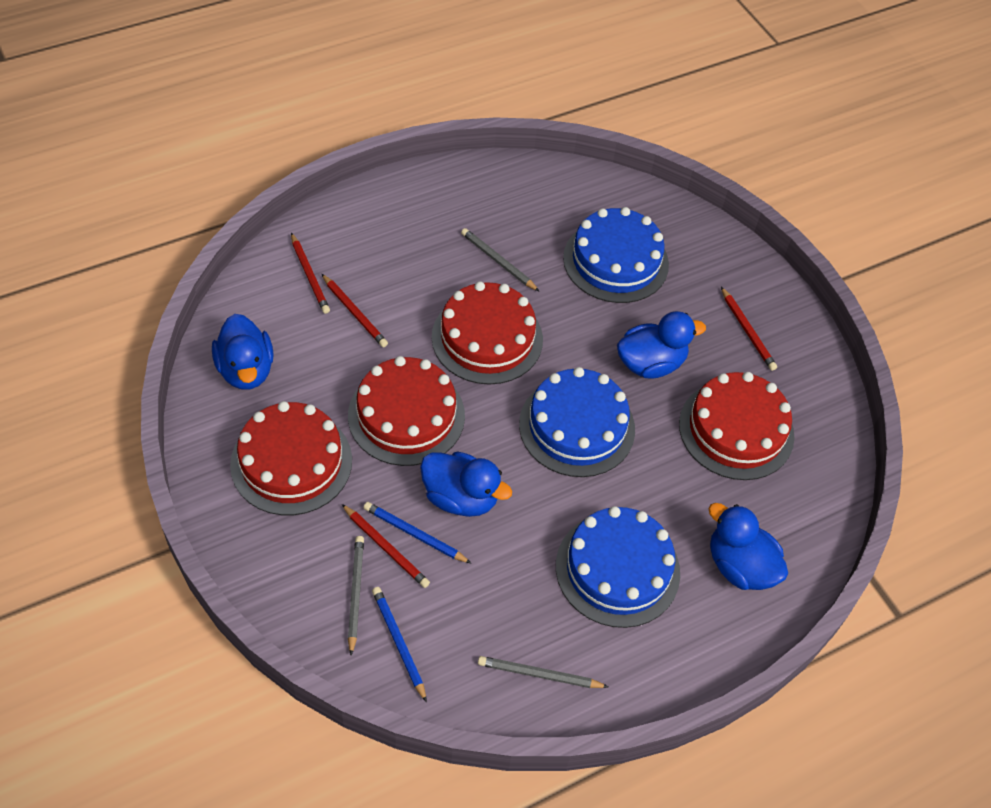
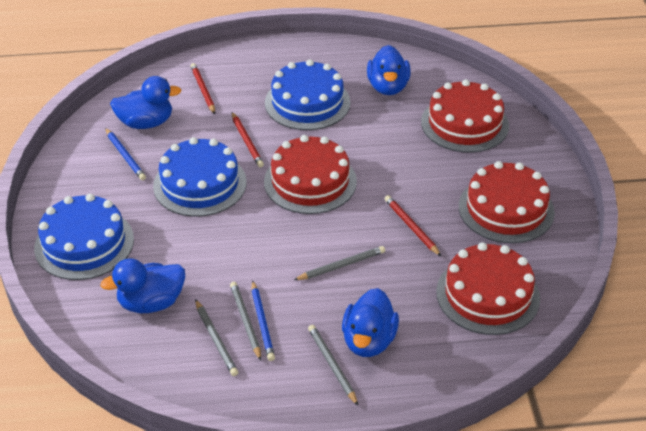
grey pencil: [348,536,364,655] [461,228,539,291] [478,656,608,688] = 3 -> [195,299,238,376] [230,282,261,361] [294,246,385,280] [308,325,358,406] = 4
red pencil: [291,233,330,314] [322,274,388,347] [342,504,430,588] [721,287,777,371] = 4 -> [190,63,215,114] [232,112,264,167] [385,195,441,256] = 3

